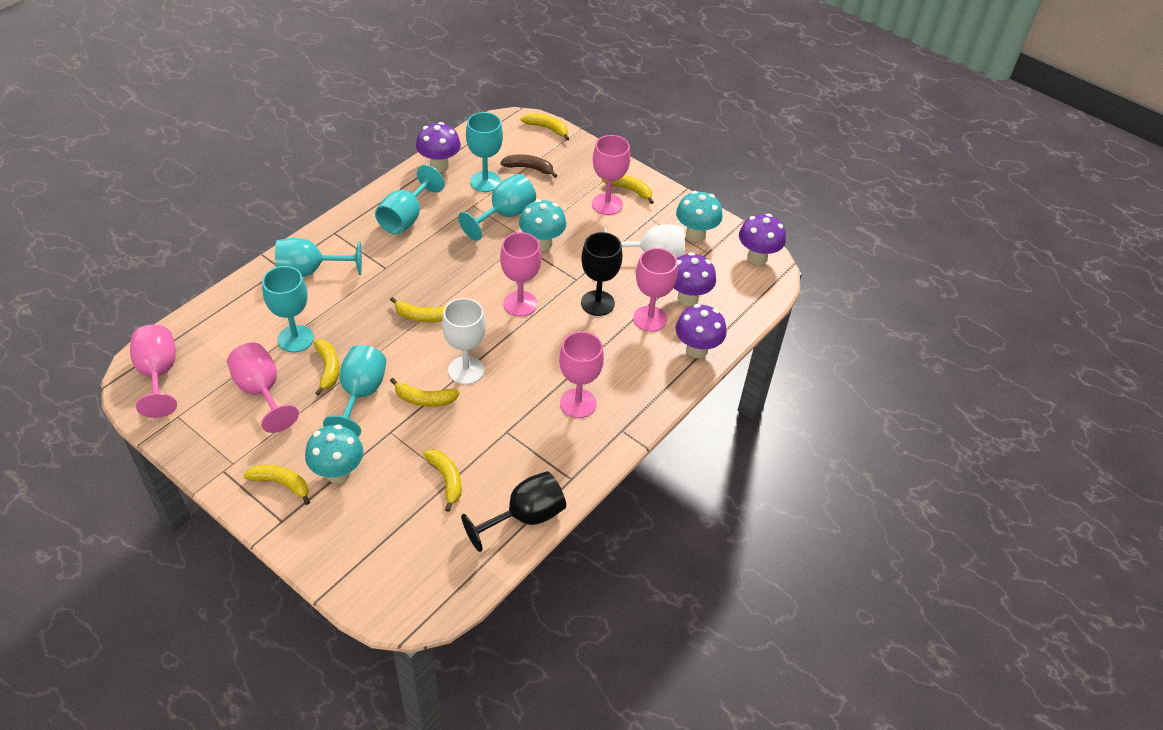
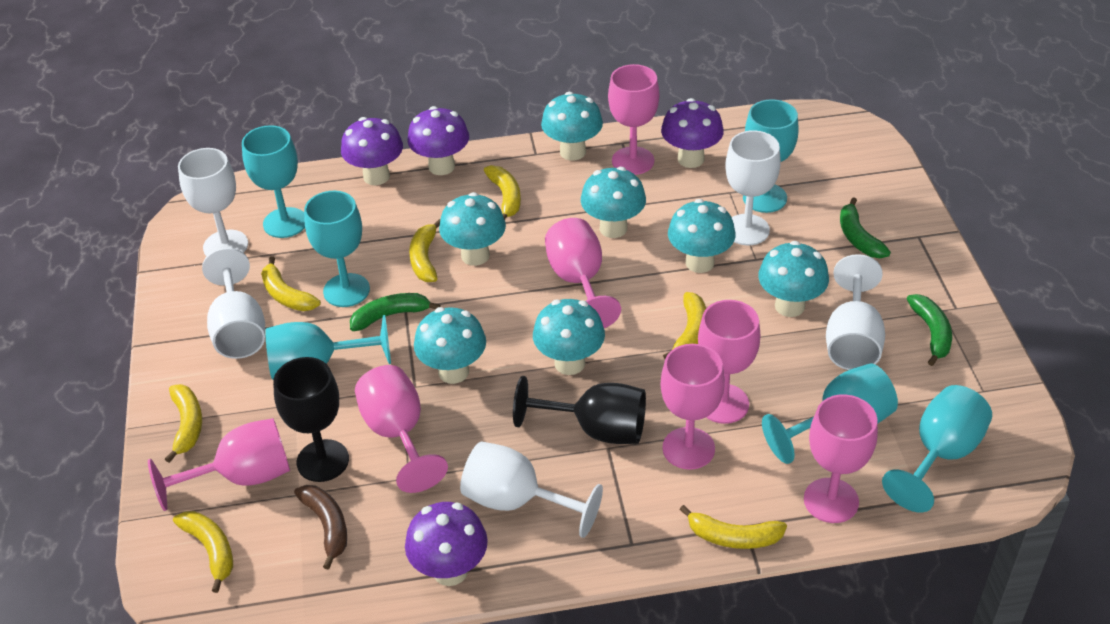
green banana: none = 0 -> [350,293,440,331] [840,197,891,258] [907,294,952,366] = 3
pink goblet: [130,325,177,418] [227,342,299,433] [500,232,541,317] [559,331,604,418] [592,135,630,215] [633,248,678,332] = 6 -> [148,418,290,511] [355,365,448,493] [545,218,621,328] [608,64,659,175] [660,344,725,470] [698,300,761,424] [804,394,878,523] = 7
turquoise mushroom: [305,425,363,483] [519,199,566,251] [676,191,723,242] = 3 -> [414,307,486,384] [439,192,506,266] [533,299,605,375] [541,92,603,161] [581,167,646,238] [668,199,736,273] [758,241,829,317] = 7
white goblet: [442,298,486,385] [604,225,685,258] = 2 -> [178,148,248,256] [202,248,265,359] [460,441,603,538] [725,130,781,245] [826,254,885,370] = 5

